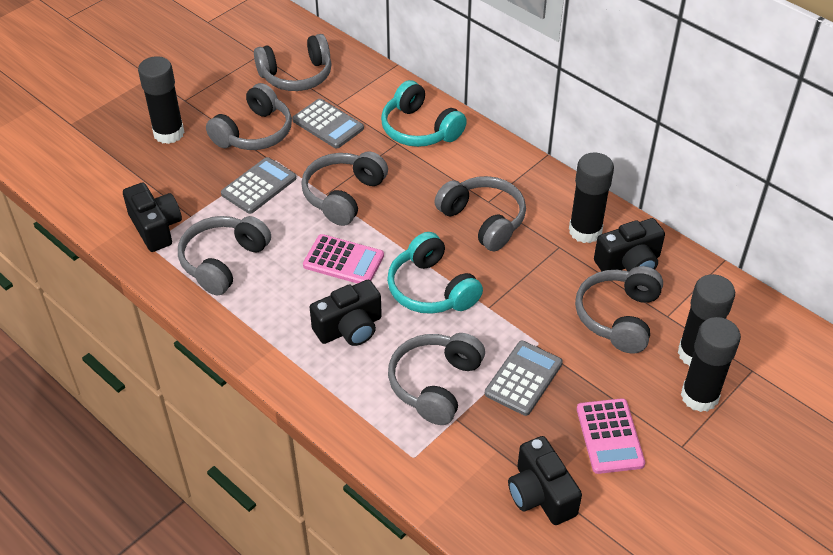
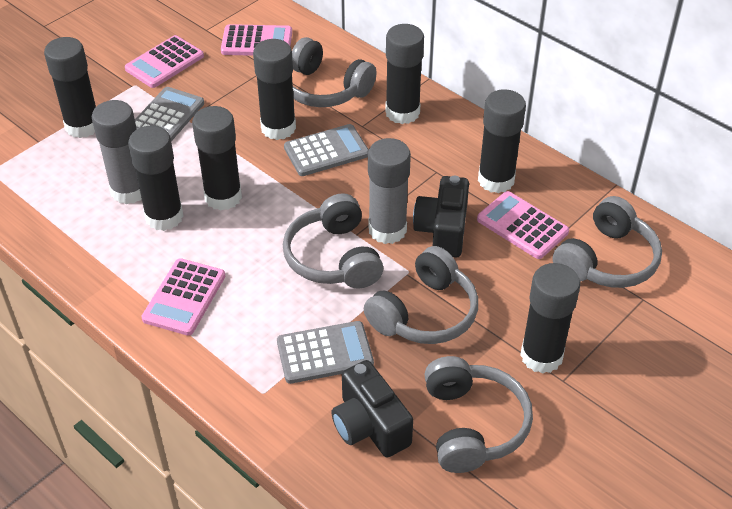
black camera: [123,183,182,252] [309,280,382,346] [508,436,582,525] [594,218,665,271] = 4 -> [331,360,413,457] [413,176,469,257] = 2
black glue stick: [138,56,185,144] [569,152,614,243] [678,274,735,366] [681,317,741,412] = 4 -> [44,37,96,138] [128,126,184,231] [192,106,242,211] [253,39,296,140] [385,24,424,124] [478,89,526,193] [520,263,580,374] = 7
grey glue stick: none = 0 -> [92,100,142,204] [368,138,411,244] = 2
grey headphones: [178,216,271,296] [206,83,292,150] [254,34,332,91] [301,151,388,226] [388,333,485,425] [434,176,526,251] [575,266,663,353] = 7 -> [283,193,383,289] [292,37,377,107] [364,246,478,344] [424,356,533,473] [553,196,662,288] = 5
pink calculator: [303,234,384,284] [577,398,645,474] = 2 -> [125,35,204,88] [141,258,225,336] [221,24,292,56] [477,191,569,259] = 4
turquoise headphones: [381,80,467,147] [387,232,483,314] = 2 -> none = 0

